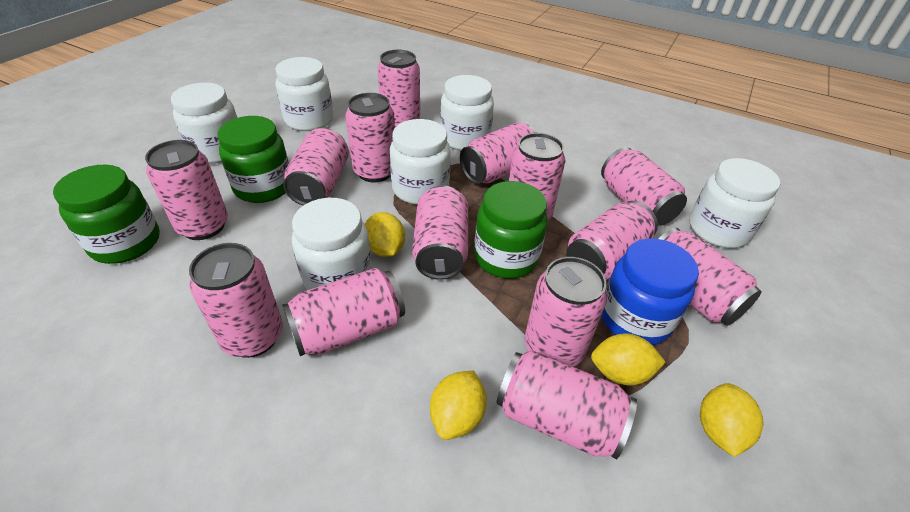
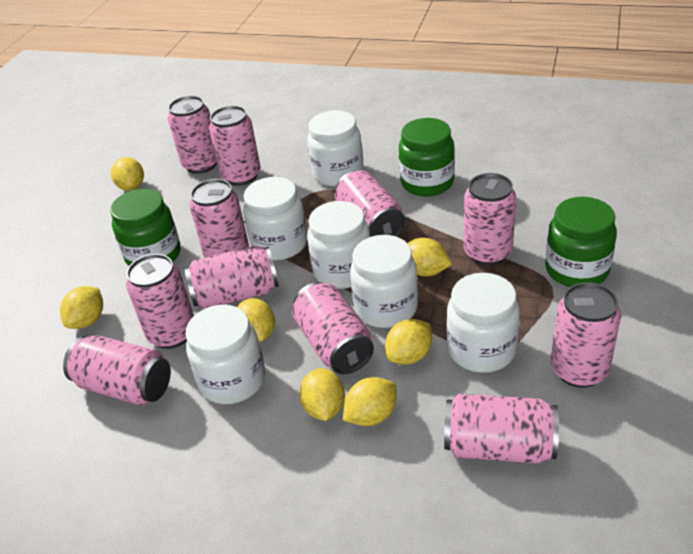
blue jar: [602,238,699,345] = 1 -> none = 0
pink can: [145,140,228,240] [189,243,283,358] [282,268,405,357] [283,128,349,205] [345,93,395,182] [378,50,420,127] [412,185,468,280] [460,122,537,184] [496,350,637,459] [509,133,565,220] [525,257,607,367] [566,201,658,280] [601,147,687,226] [659,228,761,326] = 14 -> [63,335,171,405] [126,254,194,349] [168,96,217,174] [185,246,279,309] [190,179,249,258] [209,106,261,186] [292,282,374,374] [335,171,405,237] [444,394,559,464] [464,173,516,265] [551,282,621,388] = 11
yellow lemon: [365,212,405,257] [430,370,487,440] [591,333,666,385] [700,383,763,457] = 4 -> [60,286,103,329] [111,157,144,191] [237,298,275,342] [299,368,345,421] [343,377,397,426] [385,319,432,365] [408,238,452,276] = 7

